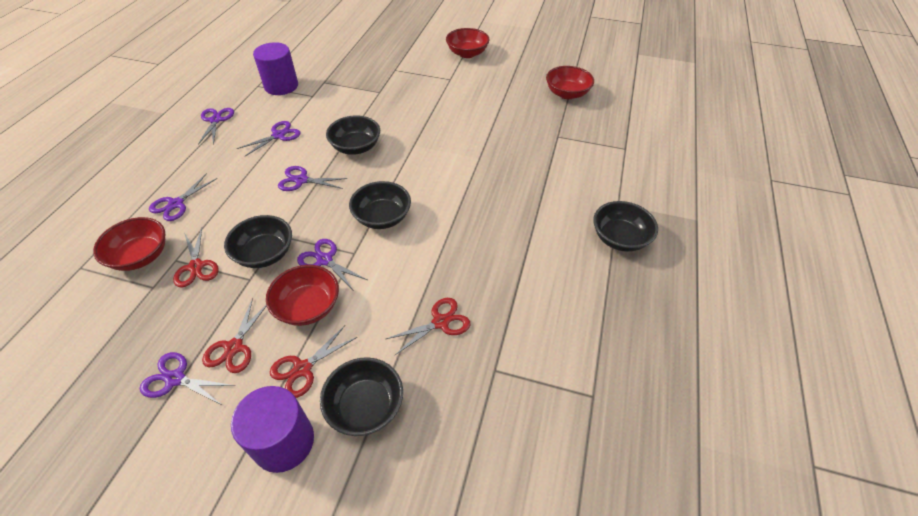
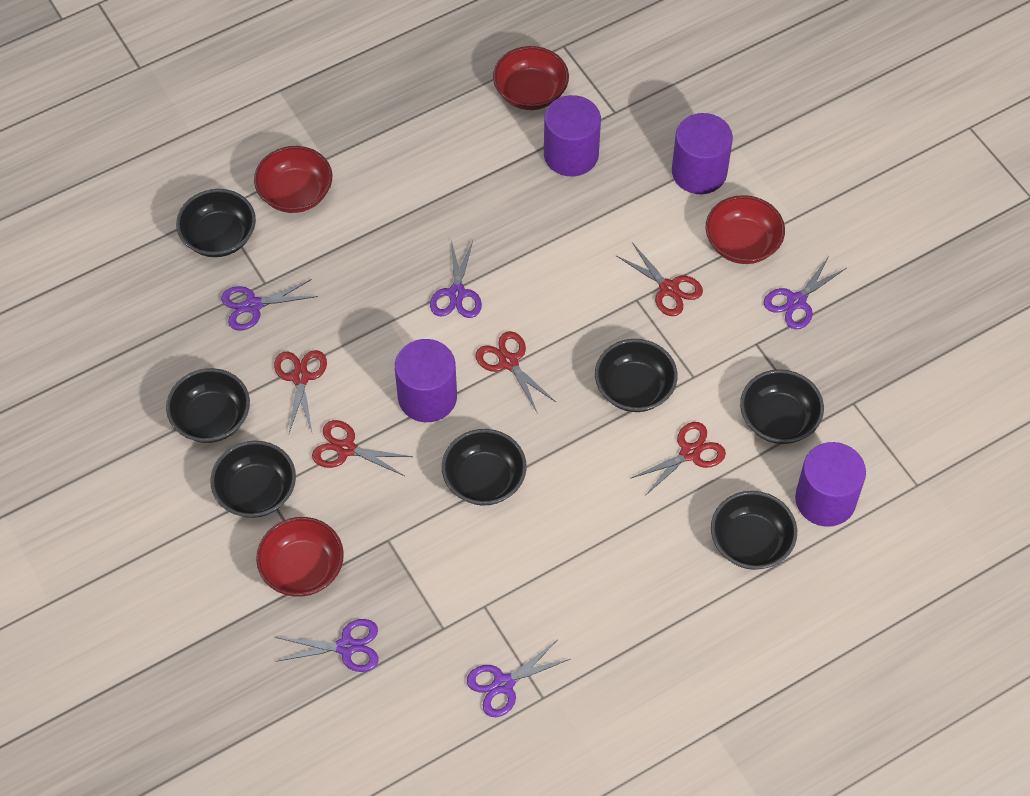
black bowl: [224,215,292,268] [320,357,403,436] [326,115,380,155] [349,181,411,229] [593,201,658,252] = 5 -> [166,368,250,443] [176,189,256,257] [210,441,296,518] [442,429,527,505] [595,339,678,412] [711,491,797,570] [740,369,824,444] = 7
purple cylinder: [231,386,314,473] [253,42,298,95] = 2 -> [395,339,457,422] [544,95,601,176] [672,113,733,194] [795,442,866,527] = 4
purple scissors: [140,352,235,405] [149,173,218,221] [198,108,234,145] [237,121,301,156] [278,166,347,191] [297,239,367,290] = 6 -> [221,279,318,330] [276,619,378,672] [430,240,482,318] [467,640,570,717] [764,256,846,329] = 5
red scissors: [173,228,219,288] [202,298,266,373] [270,326,357,398] [386,298,470,356] = 4 -> [274,350,327,433] [312,420,413,476] [476,331,556,412] [617,242,703,316] [630,422,726,496] = 5

